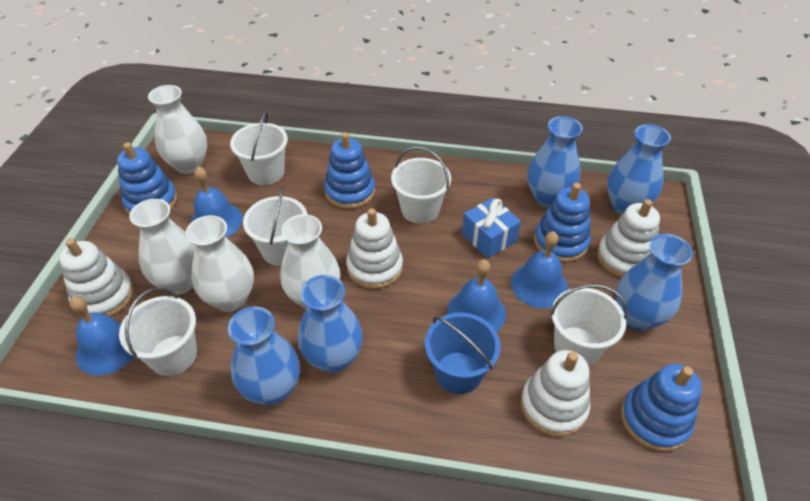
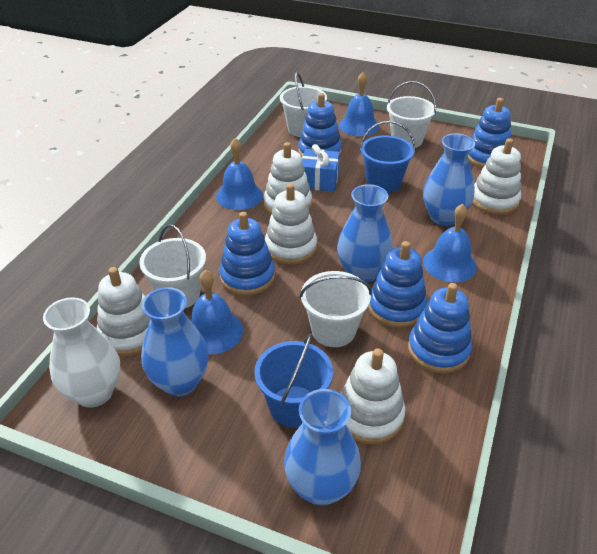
blue bucket: [425,312,500,394] = 1 -> [254,333,333,427] [360,121,415,193] = 2
blue stacking toy: [117,142,177,214] [324,132,375,209] [534,183,591,262] [621,364,702,452] = 4 -> [220,212,275,296] [298,93,342,157] [368,241,427,328] [408,283,472,374] [468,98,511,168] = 5
blue vase: [228,307,300,406] [298,275,363,373] [527,116,583,208] [607,124,671,215] [616,234,693,331] = 5 -> [141,287,209,397] [284,389,361,506] [337,184,393,283] [423,133,475,226] = 4
white bucket: [119,287,197,376] [230,111,288,185] [243,186,307,266] [391,147,451,224] [550,284,628,366] = 5 -> [139,224,206,308] [280,72,327,137] [299,271,372,347] [387,81,436,148] = 4
white stacking toy: [59,238,134,317] [346,208,403,289] [521,350,590,437] [597,199,660,278] = 4 -> [97,267,150,356] [264,142,312,215] [265,183,317,265] [341,349,405,444] [472,139,521,215] = 5
white vase: [129,199,195,295] [148,85,207,174] [186,215,254,312] [280,214,341,309] = 4 -> [43,297,120,408] = 1

